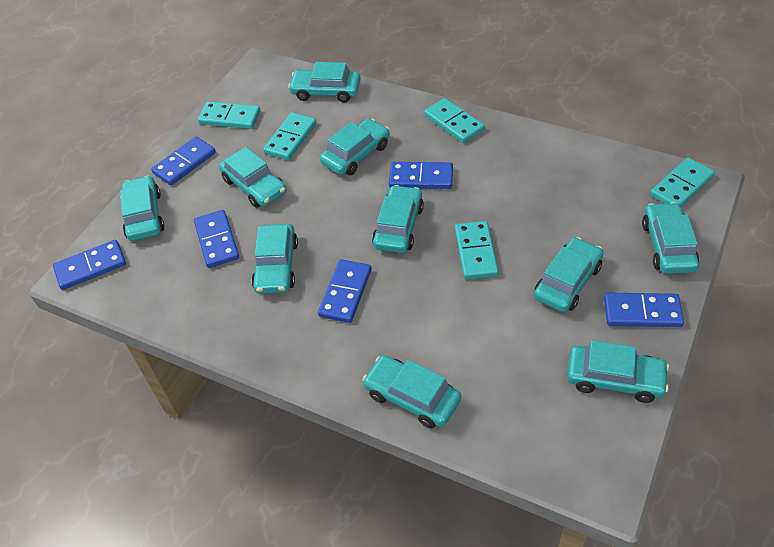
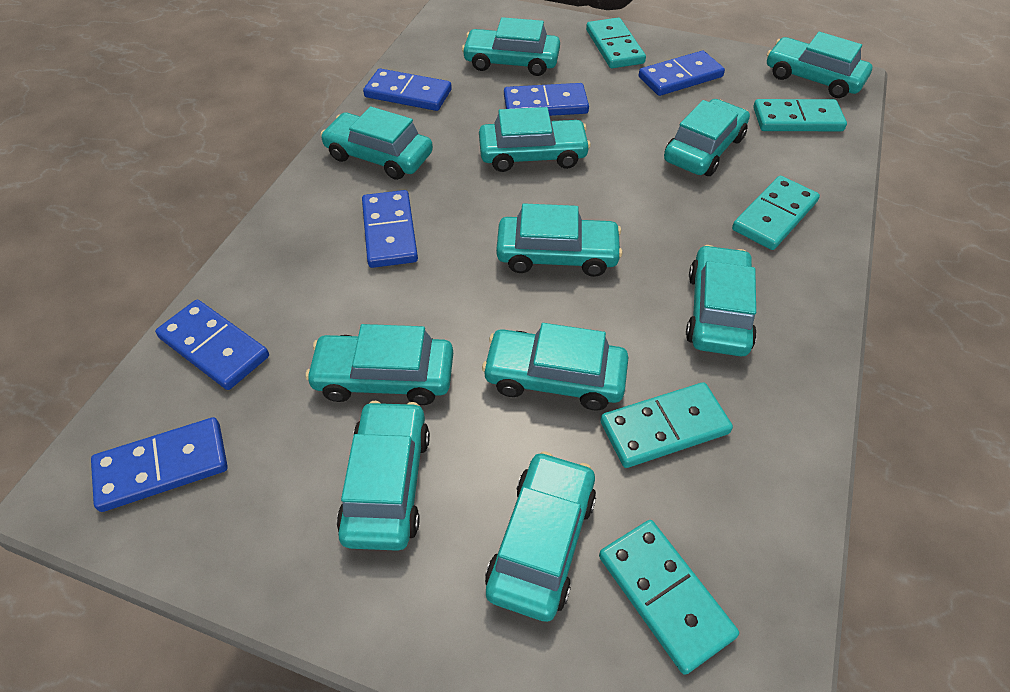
turquoise car: [120,176,165,241] [219,147,287,208] [252,224,298,294] [288,62,361,102] [320,118,390,175] [363,355,461,428] [372,185,424,253] [534,237,603,312] [567,340,669,403] [642,202,699,274] = 10 -> [306,324,453,405] [320,106,433,180] [337,401,430,551] [462,17,560,76] [479,107,591,172] [482,323,628,411] [485,451,596,622] [496,203,622,277] [664,99,750,176] [686,245,757,356] [767,32,872,98] = 11

